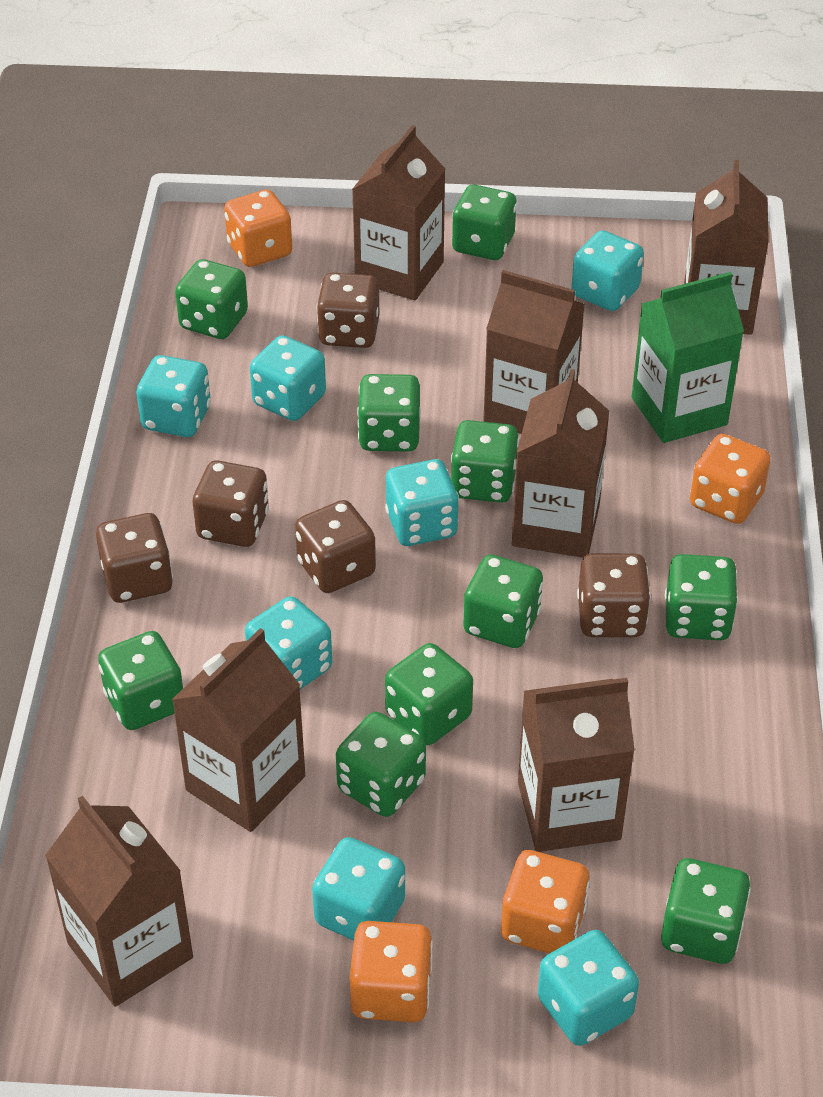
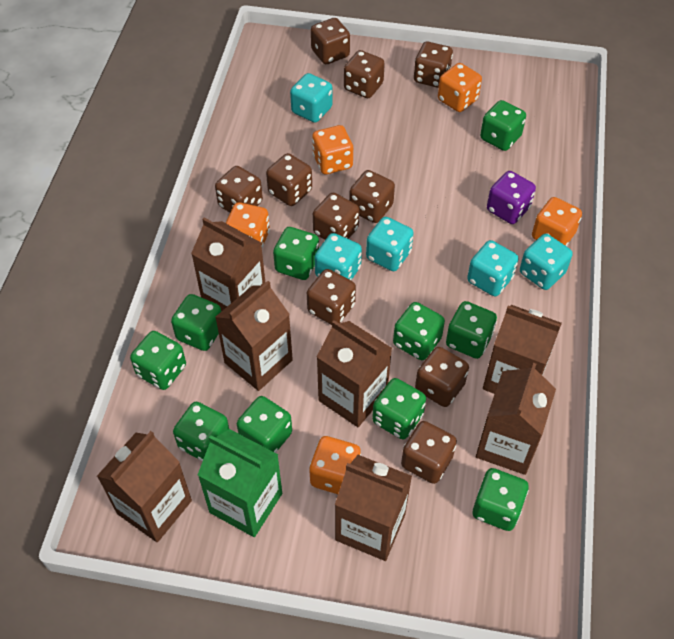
brown dice: [96,513,173,603] [193,460,269,547] [295,500,376,593] [317,273,379,348] [577,554,651,637] = 5 -> [215,166,263,213] [266,153,312,206] [307,269,356,325] [311,18,350,64] [313,193,359,240] [344,50,385,98] [349,170,395,223] [401,421,457,484] [414,42,453,88] [415,347,469,407] = 10
orange dice: [224,189,292,267] [349,921,433,1023] [501,850,590,954] [690,434,771,524] = 4 -> [226,202,270,248] [309,436,361,494] [312,125,353,174] [438,63,482,112] [532,197,582,246] = 5
purple dice: none = 0 -> [487,171,536,224] = 1
turquoise dice: [137,355,211,437] [245,596,332,689] [250,335,326,421] [312,837,405,941] [385,459,459,546] [538,930,639,1046] [571,230,644,311] = 7 -> [290,73,333,123] [315,233,362,280] [366,217,414,271] [467,240,518,296] [520,234,573,290] = 5

